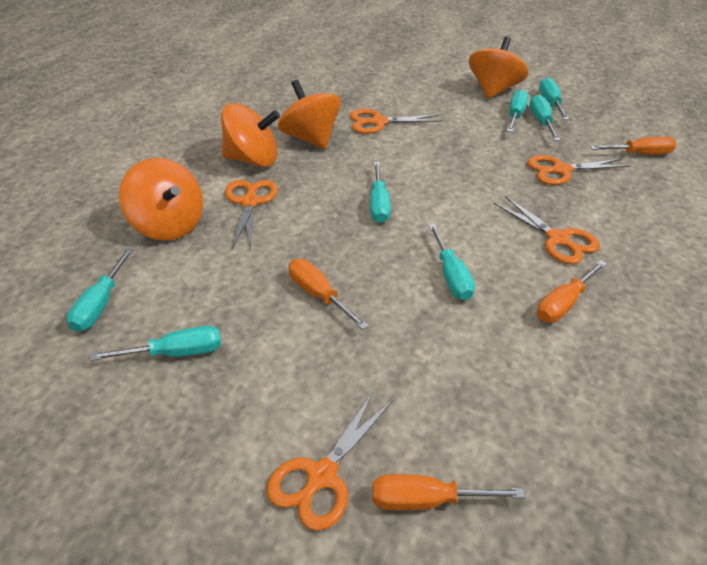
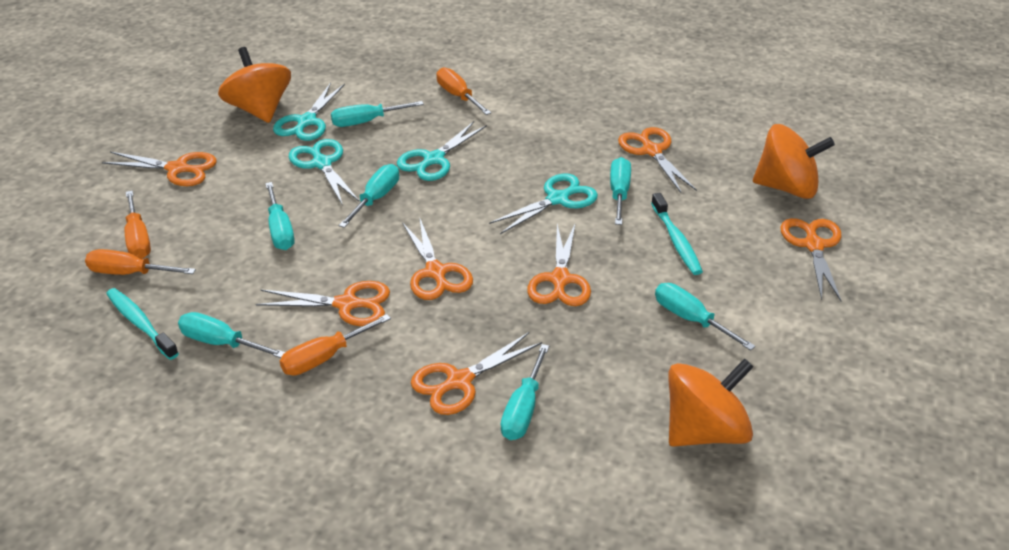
orange scissors: [225,180,278,251] [266,392,393,531] [350,109,442,134] [493,196,600,264] [527,155,630,185] = 5 -> [102,152,217,186] [256,281,390,326] [402,217,473,300] [411,332,542,415] [527,224,591,306] [618,127,697,193] [780,218,841,301] = 7
orange spinning top: [119,158,203,241] [221,103,280,167] [278,80,341,149] [469,36,528,99] = 4 -> [218,47,291,123] [668,358,754,447] [753,124,835,199] = 3
turquoise scissors: none = 0 -> [273,83,345,141] [289,139,359,204] [397,121,487,181] [489,173,598,234] = 4
turquoise toothbrush: none = 0 -> [106,288,179,360] [651,193,703,275] = 2

